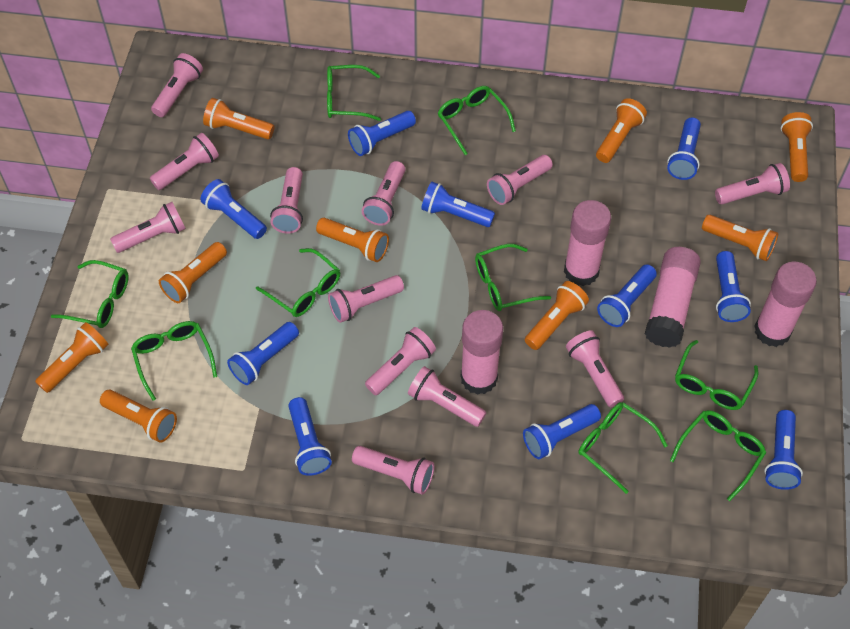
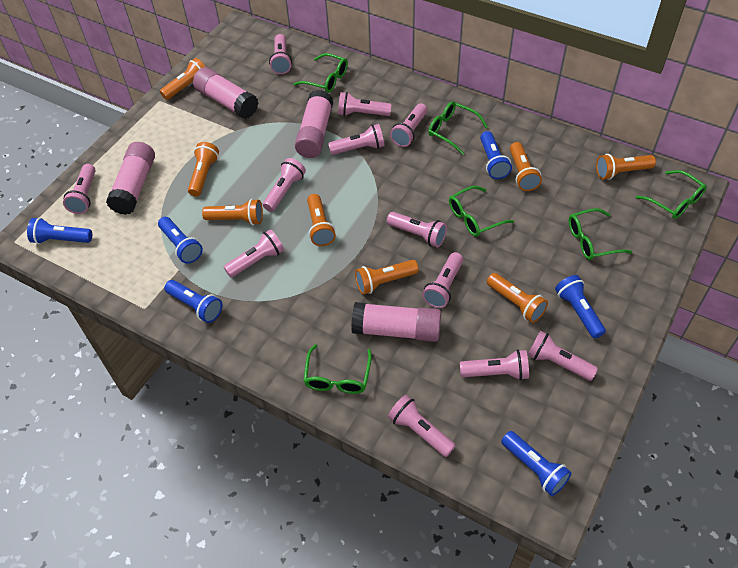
blue flashlight: [200,179,267,239] [227,322,299,385] [288,397,332,476] [348,111,416,156] [421,182,495,227] [523,404,601,459] [597,264,657,327] [667,117,701,180] [716,251,751,322] [764,410,803,490] = 10 -> [27,218,92,244] [158,217,203,264] [164,280,222,323] [480,131,512,179] [501,431,572,496] [555,275,606,339] = 6
green glasses: [51,260,129,328] [131,321,217,401] [256,248,340,317] [327,65,381,121] [438,86,516,155] [475,244,551,311] [579,402,668,494] [670,410,766,501] [675,340,758,410] = 9 -> [294,53,348,93] [303,344,372,394] [428,101,488,155] [449,186,514,237] [569,208,632,260] [636,170,707,219] = 6
orange flashlight: [35,322,108,393] [100,390,177,443] [159,242,227,303] [203,98,274,139] [316,218,389,262] [525,281,589,350] [596,98,647,163] [702,215,778,261] [781,112,813,182] = 9 -> [160,58,205,100] [188,142,219,197] [202,199,263,225] [307,194,336,246] [355,260,419,295] [487,273,548,323] [510,142,542,191] [596,154,656,180] = 8

